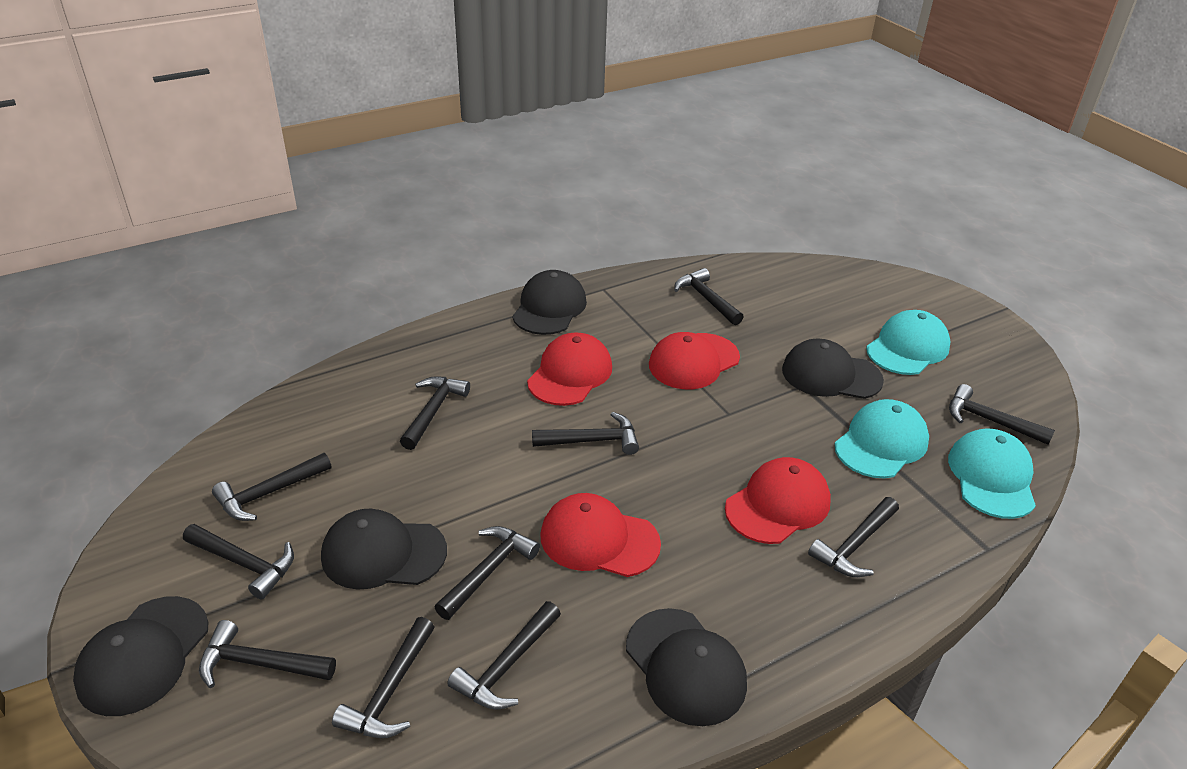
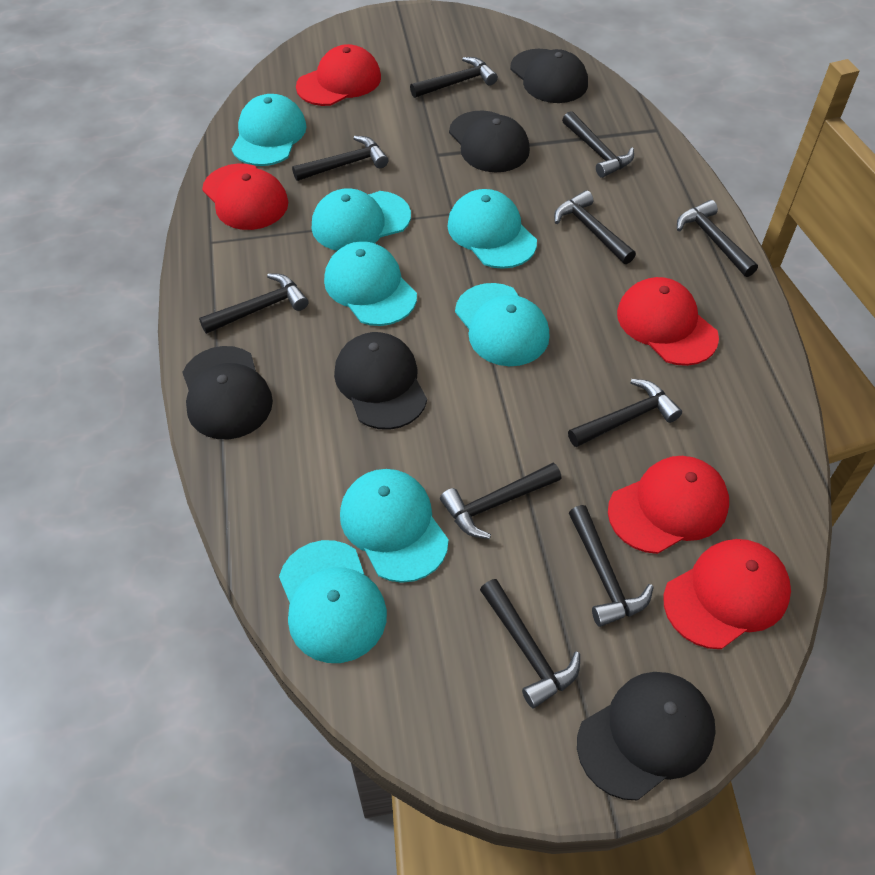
black hammer: [183,524,294,600] [199,620,336,688] [212,453,331,521] [332,617,435,738] [400,377,470,450] [434,526,540,620] [447,601,561,710] [532,412,639,455] [674,268,743,325] [808,497,899,577] [949,384,1055,445] = 11 -> [199,273,308,334] [292,136,388,181] [410,57,498,98] [440,463,561,539] [480,579,580,708] [554,190,636,264] [562,111,634,178] [568,379,682,447] [569,505,654,627] [677,200,758,277] = 10
red cap: [527,332,612,406] [540,493,661,577] [649,332,740,389] [725,457,831,544] = 4 -> [202,164,288,230] [296,44,381,106] [608,456,729,554] [617,277,719,366] [664,539,791,649] = 5
turquoise cap: [834,399,929,478] [866,310,951,375] [948,428,1036,519] = 3 -> [232,94,307,166] [279,540,387,663] [312,188,411,251] [324,241,417,326] [340,469,449,583] [447,189,537,269] [455,283,550,366] = 7

